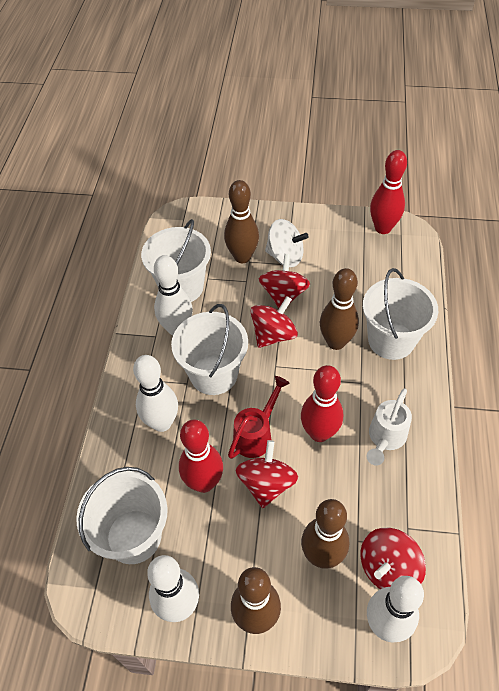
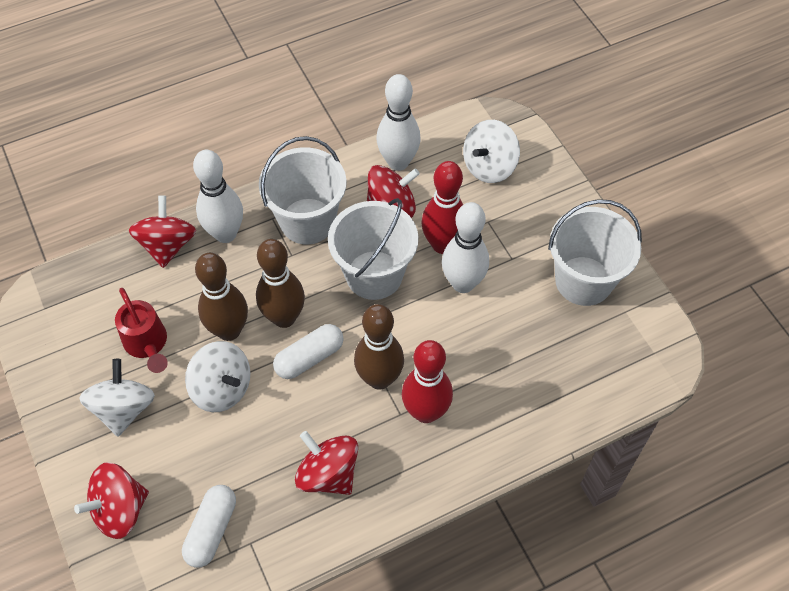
brown bowling pin: [224,180,259,263] [231,567,281,634] [301,499,349,569] [320,268,359,350] = 4 -> [195,253,248,341] [256,239,305,328] [354,304,404,390] = 3
red bowling pin: [179,420,223,493] [301,365,343,442] [370,150,407,234] = 3 -> [402,340,453,423] [421,161,463,254] = 2
white bowling pin: [133,355,178,432] [147,555,199,622] [154,255,193,336] [367,576,424,642] = 4 -> [193,150,243,243] [377,74,421,171] [442,202,489,293] = 3
white bucket: [76,467,168,564] [141,219,211,302] [171,304,248,395] [363,268,438,360] = 4 -> [259,136,347,244] [328,198,418,300] [548,199,642,306] = 3
white capsule: none = 0 -> [182,485,236,568] [273,324,344,379] = 2
white spinning top: [265,219,309,267] = 1 -> [79,359,155,437] [185,341,250,412] [463,120,520,183] = 3
white watering can: [366,388,412,466] = 1 -> none = 0

